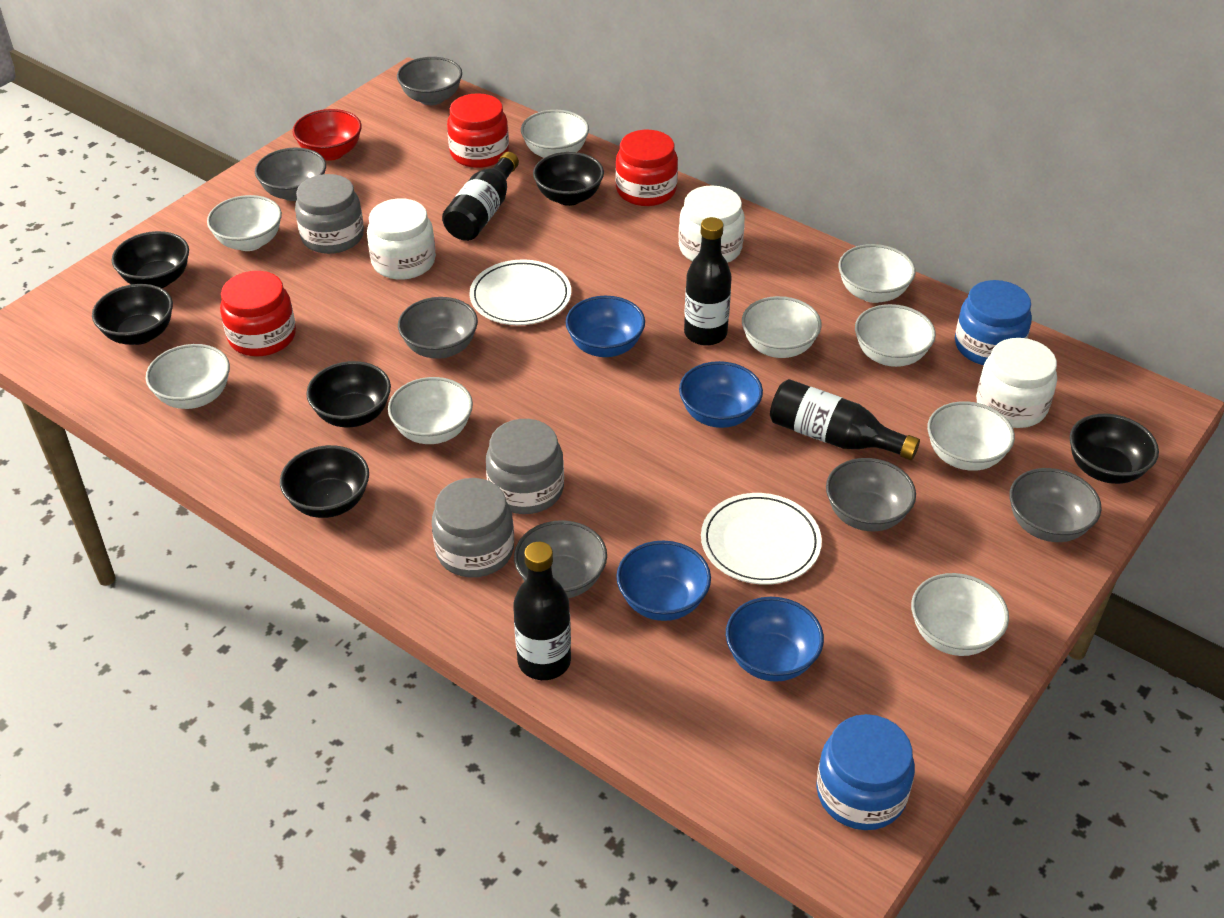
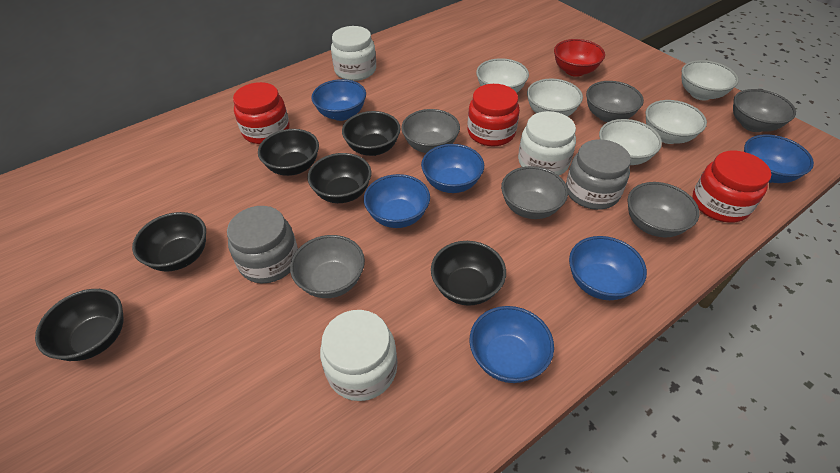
black bottle: [442,152,519,241] [513,542,571,680] [684,217,732,346] [770,379,920,460] = 4 -> none = 0
blue bowl: [566,296,645,357] [616,541,711,621] [679,361,763,428] [726,597,824,682] = 4 -> [311,79,366,121] [364,174,430,228] [421,144,484,193] [469,306,554,383] [569,236,647,300] [744,134,814,183] = 6
blue jar: [816,714,915,830] [955,280,1032,365] = 2 -> none = 0
grey jar: [295,174,364,254] [432,478,514,577] [486,419,564,514] = 3 -> [227,206,298,283] [566,139,631,210] = 2
white bowl: [145,344,230,409] [207,195,282,251] [388,377,473,444] [521,110,589,158] [742,296,822,358] [838,244,915,303] [855,304,936,367] [911,573,1009,656] [927,401,1015,471] = 9 -> [476,58,529,93] [527,79,583,117] [599,119,662,165] [645,100,707,144] [682,60,739,101] = 5
white plate: [470,260,571,325] [701,493,822,585] = 2 -> none = 0

